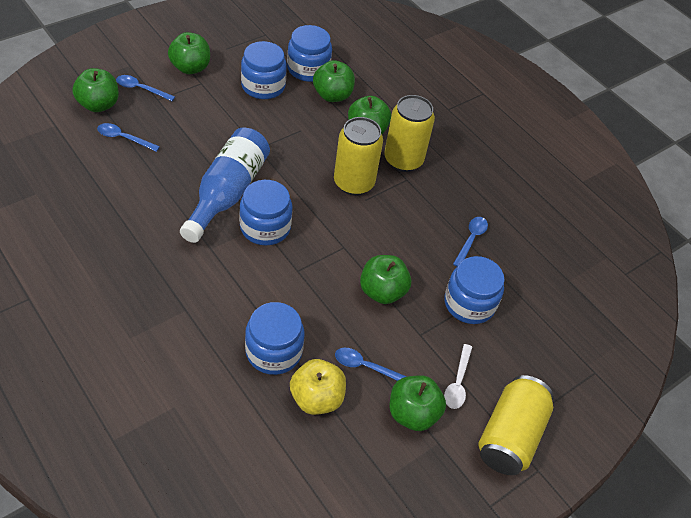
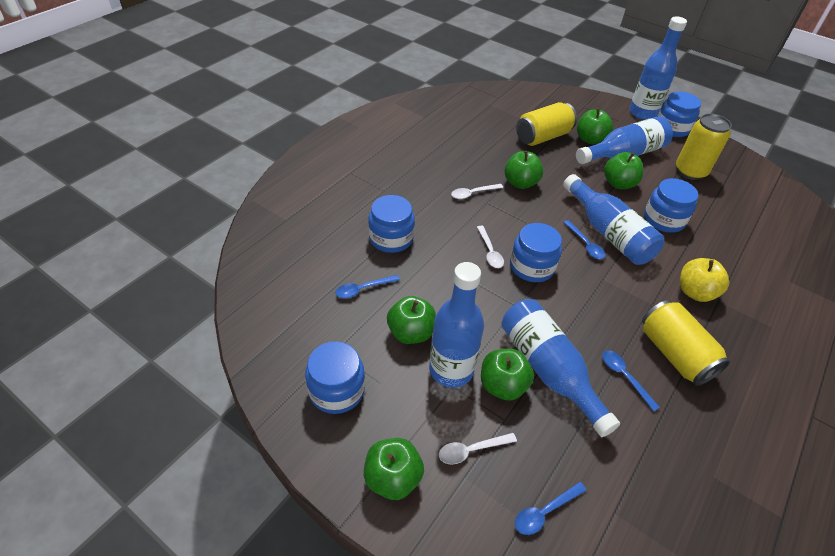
blue bottle: [180,128,270,243] = 1 -> [429,262,484,388] [501,299,620,437] [563,174,664,265] [576,116,673,164] [629,16,687,120] = 5
white spoon: [444,344,472,409] = 1 -> [439,433,517,464] [451,184,503,199] [477,226,504,268] = 3

